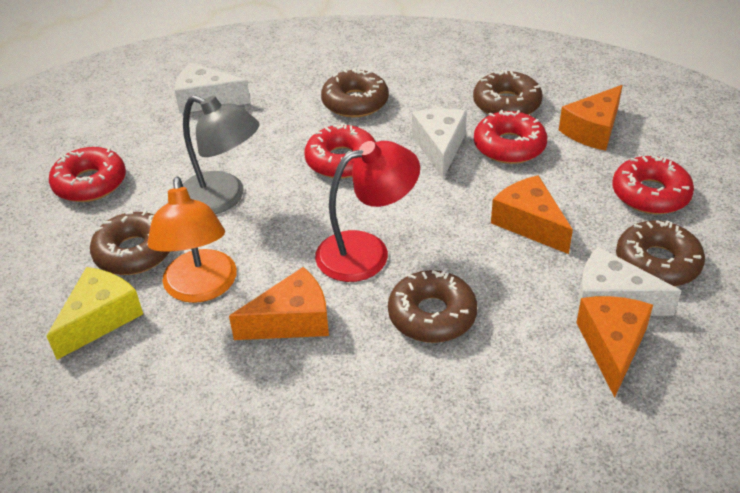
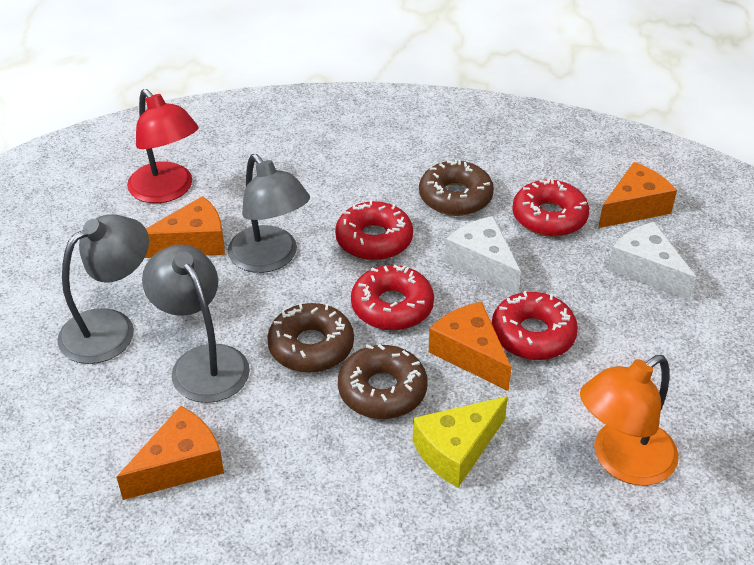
brown donut: [90,210,169,275] [321,68,389,118] [388,270,477,343] [473,70,543,115] [616,220,705,286] = 5 -> [267,303,354,373] [338,344,428,419] [419,159,494,216] = 3
grey lamp: [183,95,260,214] = 1 -> [57,214,149,364] [142,244,250,403] [228,154,310,273] = 3
white cheese: [175,63,251,113] [412,108,467,179] [578,247,681,316] = 3 -> [444,216,521,294] [608,222,696,301] = 2

